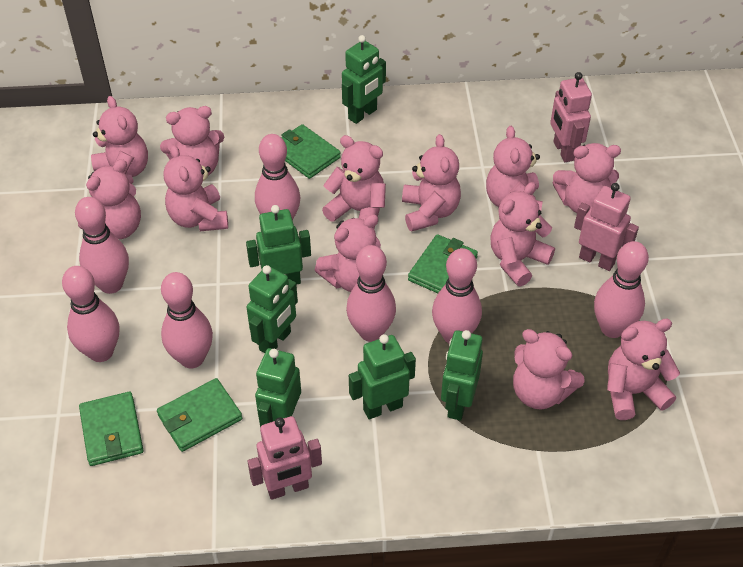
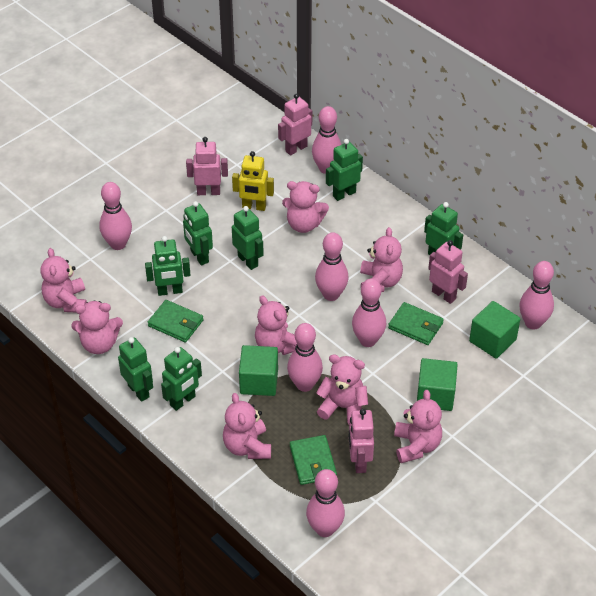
green cube: none = 0 -> [239,345,278,396] [417,358,458,411] [469,301,520,359] = 3
green robot: [246,205,311,285] [246,265,298,353] [255,348,301,427] [342,35,386,124] [349,334,416,419] [441,330,483,421] = 6 -> [118,337,153,402] [145,236,190,296] [161,347,202,411] [183,201,213,265] [232,206,264,270] [326,139,363,201] [424,202,463,255] = 7
green wallet: [79,392,144,466] [157,378,242,452] [281,124,341,179] [408,234,478,293] = 4 -> [148,300,204,342] [290,435,337,485] [388,302,444,345] = 3
pink robot: [247,416,322,500] [550,72,592,162] [574,183,639,271] = 3 -> [186,137,228,195] [278,93,312,155] [349,409,374,473] [428,240,468,304] = 4
pink teddy bear: [78,159,141,239] [91,96,148,184] [160,106,225,175] [164,145,228,231] [315,214,381,292] [322,135,386,229] [402,134,461,232] [486,126,543,211] [490,182,555,286] [513,329,585,410] [552,143,621,213] [607,319,680,420] = 12 -> [40,248,87,312] [71,300,123,354] [223,393,271,459] [255,295,297,355] [282,181,329,233] [316,354,368,424] [360,227,403,292] [394,390,442,463] = 8
yellow robot: none = 0 -> [232,151,274,211] = 1

